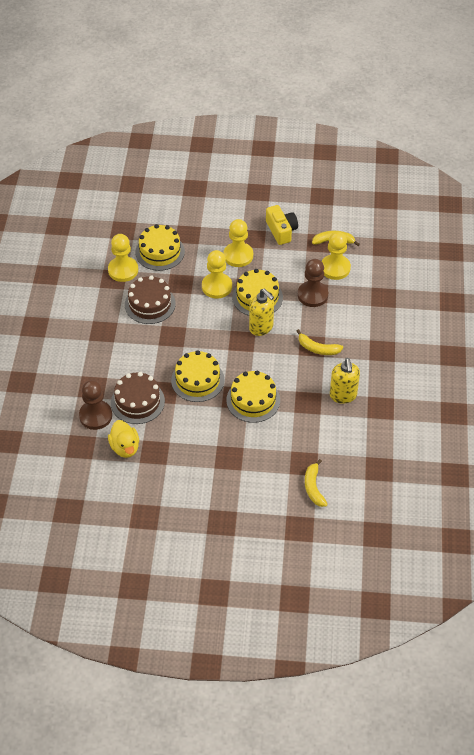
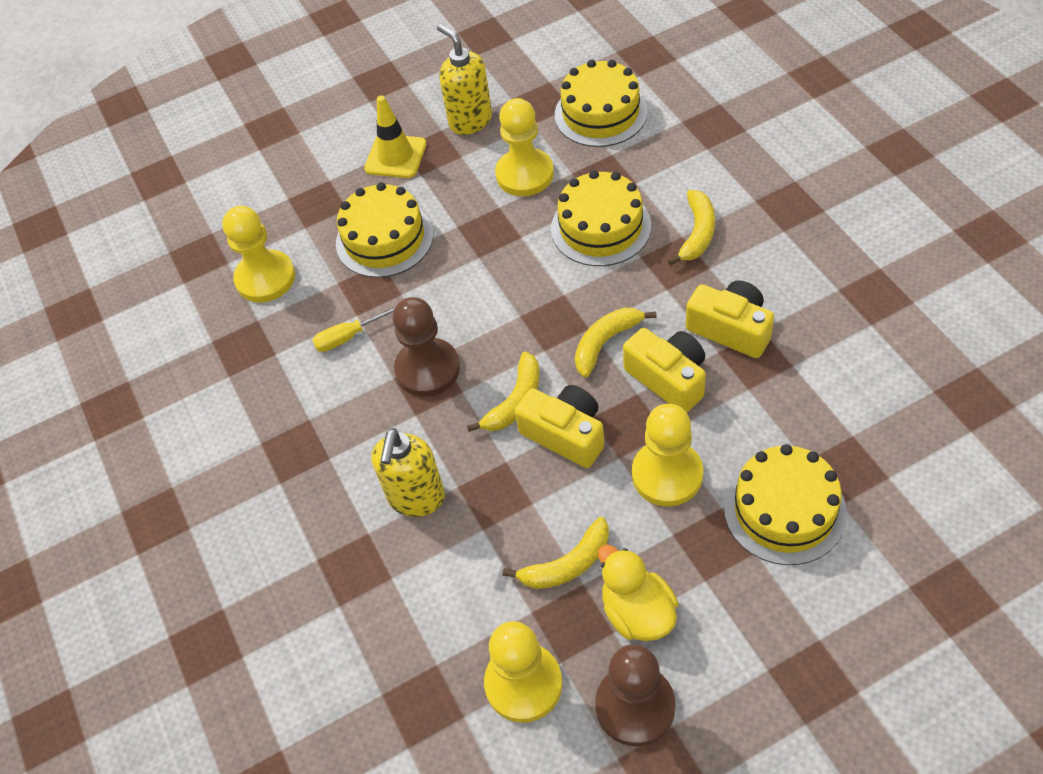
brown cake: [111,372,165,424] [125,275,176,324] = 2 -> none = 0
yellow banana: [297,329,343,355] [305,459,328,507] [312,231,360,246] = 3 -> [467,352,540,432] [503,517,609,589] [575,308,657,378] [668,190,715,266] = 4
yellow camera: [266,205,298,245] = 1 -> [515,385,604,468] [623,328,706,413] [686,280,774,358] = 3
yellow screwdriver: none = 0 -> [312,306,396,352] = 1
yellow traffic cone: none = 0 -> [364,95,427,178] = 1

